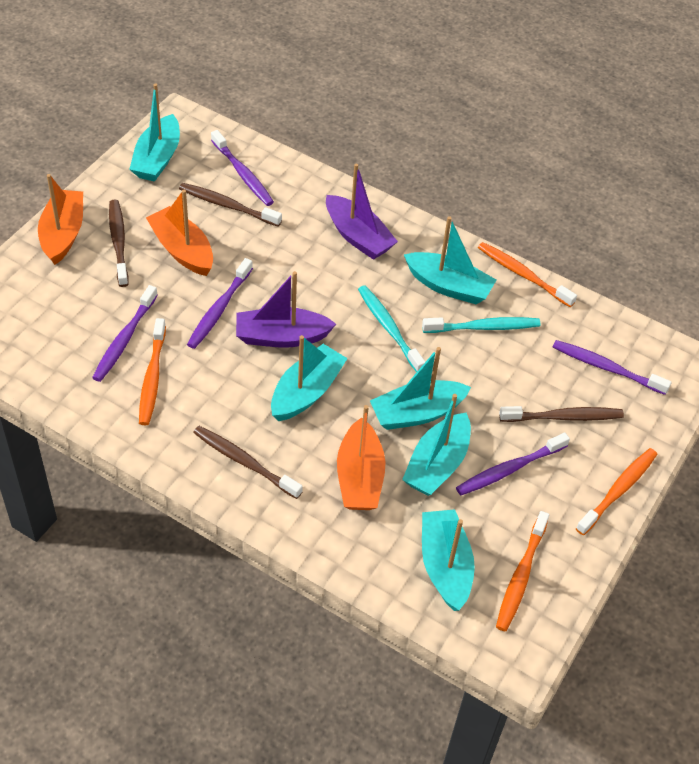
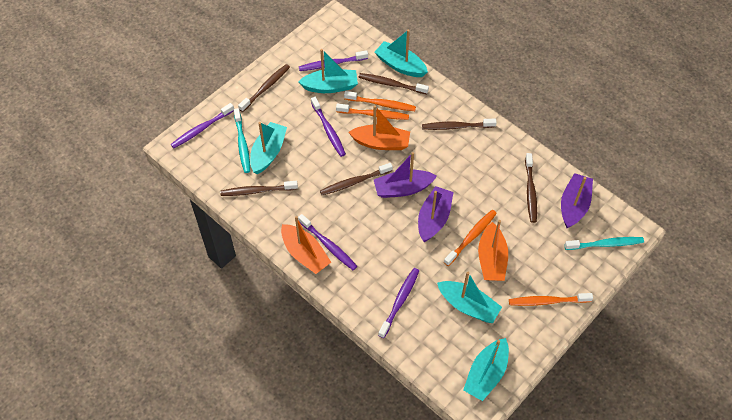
brown toothbrush: [109,200,128,287] [179,183,282,227] [193,426,303,499] [499,406,624,422] = 4 -> [220,181,298,196] [238,64,290,112] [320,163,393,195] [359,73,429,94] [422,119,497,130] [525,153,537,223] = 6
purple boat: [236,271,336,348] [326,164,398,260] = 2 -> [374,152,437,198] [418,186,454,242] [561,173,593,228] = 3
turquoise boat: [129,84,180,182] [271,335,348,421] [370,347,471,430] [402,394,471,496] [404,216,496,305] [422,509,475,611] = 6 -> [250,122,287,174] [298,49,358,93] [375,30,428,77] [437,272,502,323] [463,338,509,401] = 5

